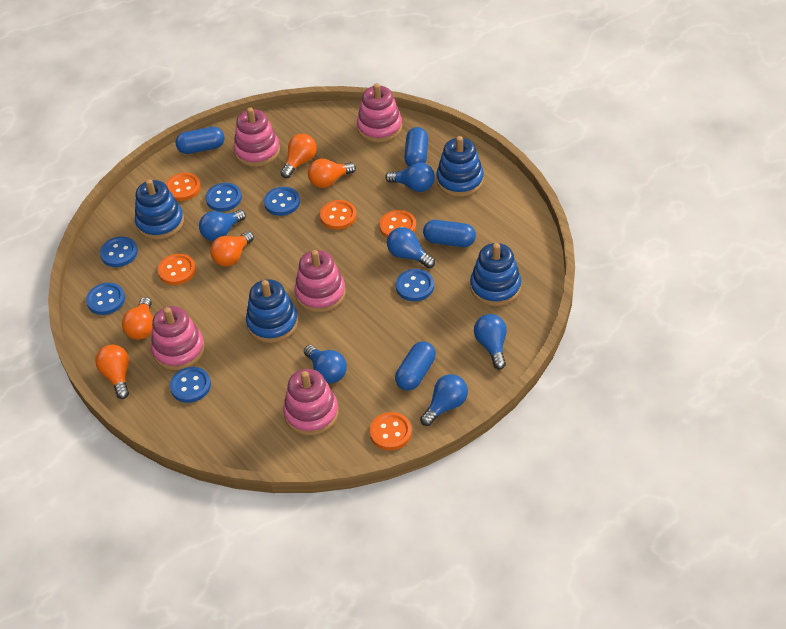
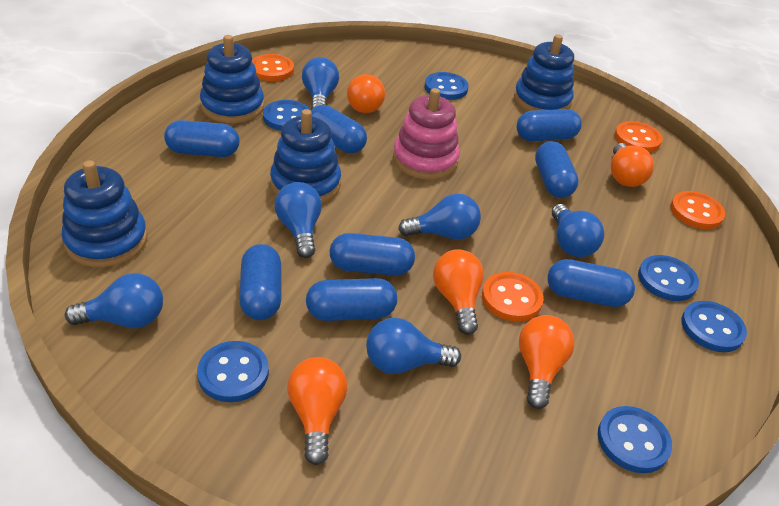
blue capsule: [176,127,225,154] [395,342,436,391] [404,127,428,166] [423,220,476,247] = 4 -> [164,120,239,157] [239,244,281,320] [306,278,397,321] [311,105,367,153] [330,233,415,276] [517,109,582,141] [535,141,579,198] [547,259,635,307] = 8
orange button: [158,254,196,285] [165,173,201,201] [320,200,357,230] [370,412,412,450] [379,210,416,238] = 5 -> [252,54,294,81] [482,272,544,322] [615,121,663,152] [670,191,725,229] = 4
pink stacking toy: [151,306,205,370] [234,107,280,167] [283,369,339,436] [294,250,346,313] [357,83,402,143] = 5 -> [393,88,460,180] = 1

